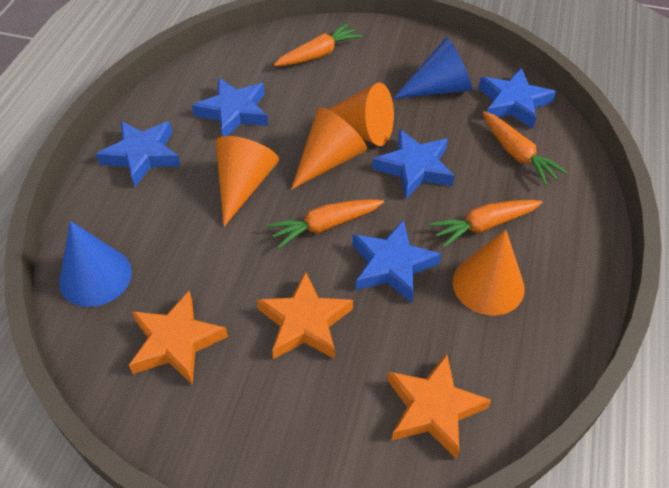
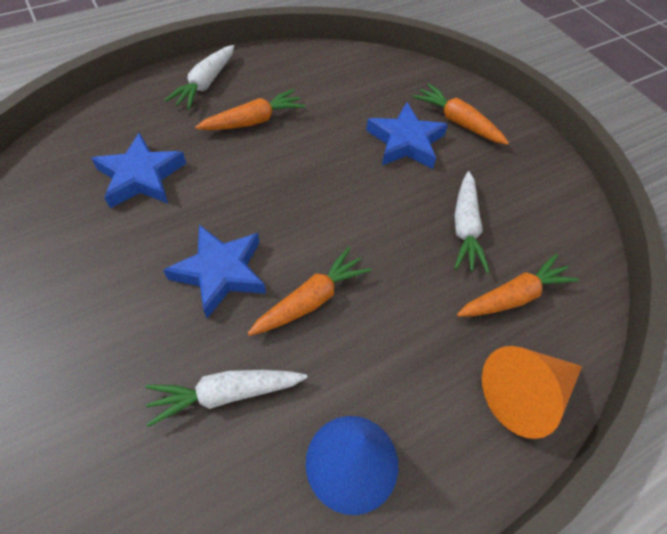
blue cone: [59,221,132,307] [393,37,472,99] = 2 -> [306,416,398,515] = 1
blue star: [96,121,181,187] [192,78,268,136] [352,220,442,303] [372,129,455,199] [478,68,556,129] = 5 -> [91,132,186,208] [163,225,266,318] [366,103,448,169] = 3
orange cone: [216,136,279,227] [291,107,367,190] [314,83,394,146] [453,230,525,316] = 4 -> [482,346,582,439] = 1
orange star: [129,291,228,385] [257,272,353,359] [387,354,491,460] = 3 -> none = 0
white carrot: none = 0 -> [145,370,307,427] [165,45,234,110] [454,171,490,273] = 3

